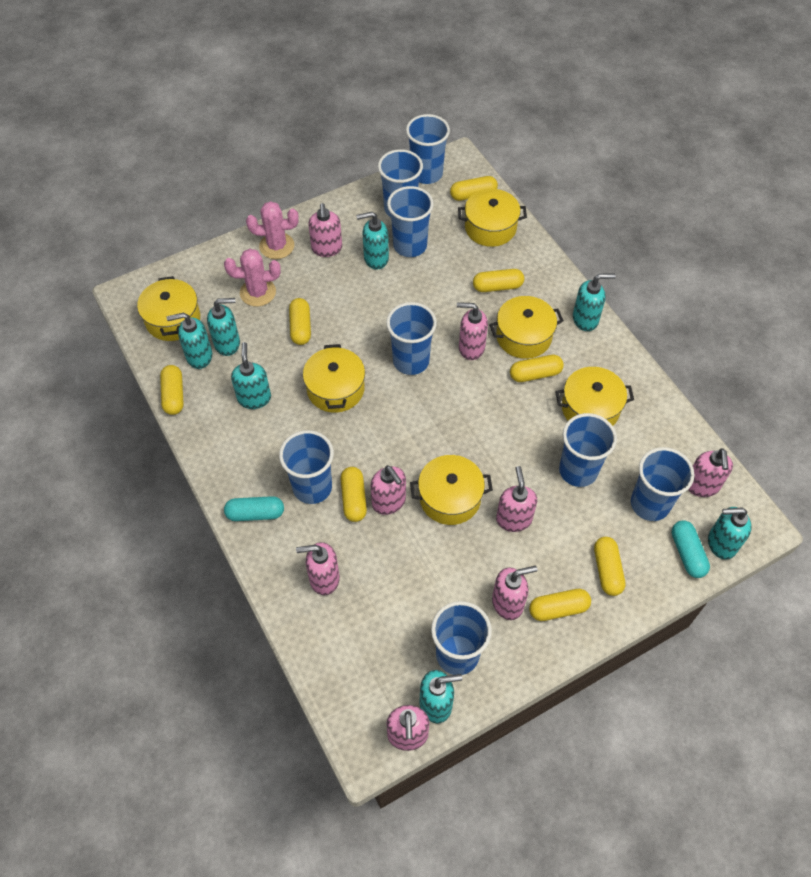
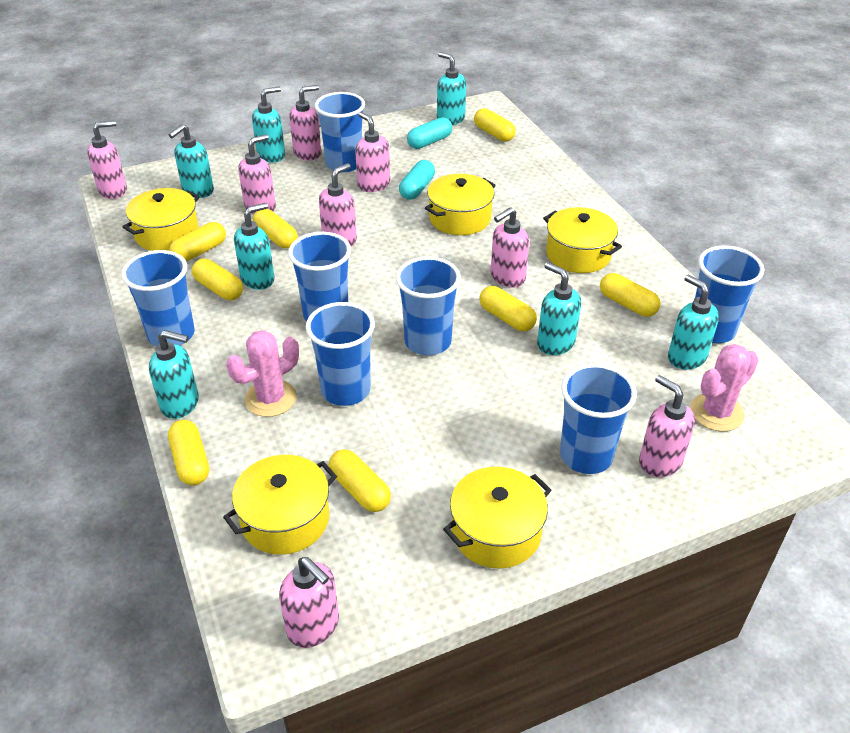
blue cup: [279,430,334,504] [378,149,423,217] [386,302,437,375] [387,186,434,257] [406,114,450,184] [431,601,492,675] [559,413,617,487] [631,447,694,521] = 8 -> [121,250,195,346] [288,232,351,321] [306,302,375,406] [315,92,365,173] [396,257,461,355] [560,364,637,474] [695,245,764,343] = 7
yellow pot: [137,276,200,341] [303,344,365,413] [410,455,493,525] [458,189,527,247] [489,296,564,359] [555,367,634,426] = 6 -> [122,188,200,251] [223,455,337,555] [425,174,496,235] [443,467,551,569] [543,207,622,273] = 5

